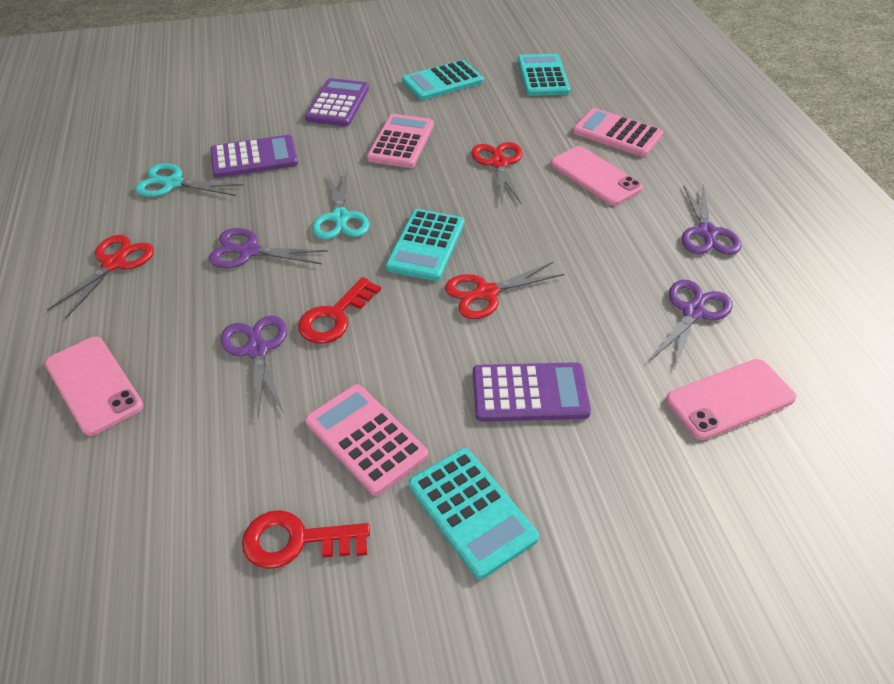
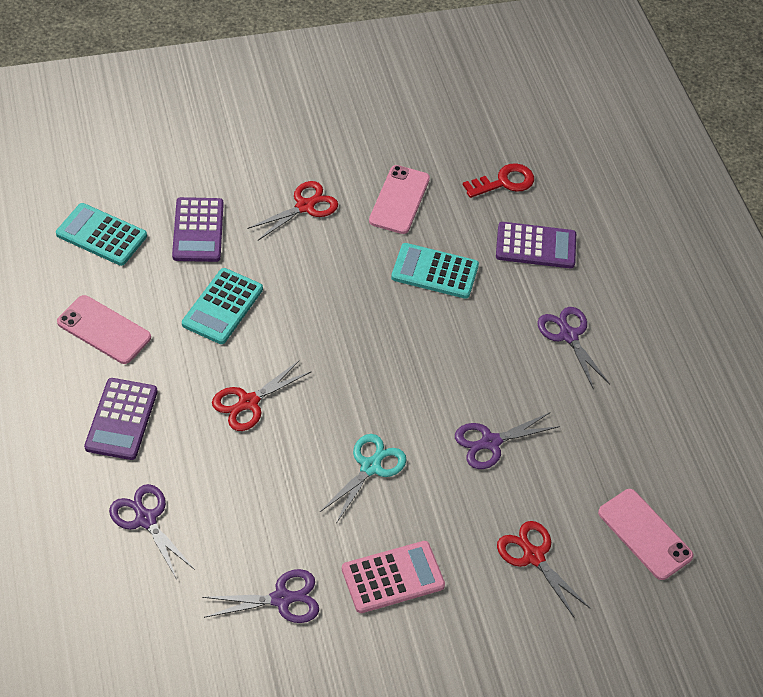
pink calculator: [305,384,428,496] [367,114,434,168] [573,108,663,157] = 3 -> [342,541,445,613] = 1
red key: [242,510,370,569] [298,277,381,343] = 2 -> [463,163,534,198] = 1
turquoise calculator: [386,209,464,281] [402,60,484,100] [408,448,539,579] [518,54,570,96] = 4 -> [56,203,147,266] [182,268,263,344] [391,243,479,299] = 3
turquoise scissors: [135,163,244,197] [312,171,369,240] = 2 -> [320,434,407,522] = 1

